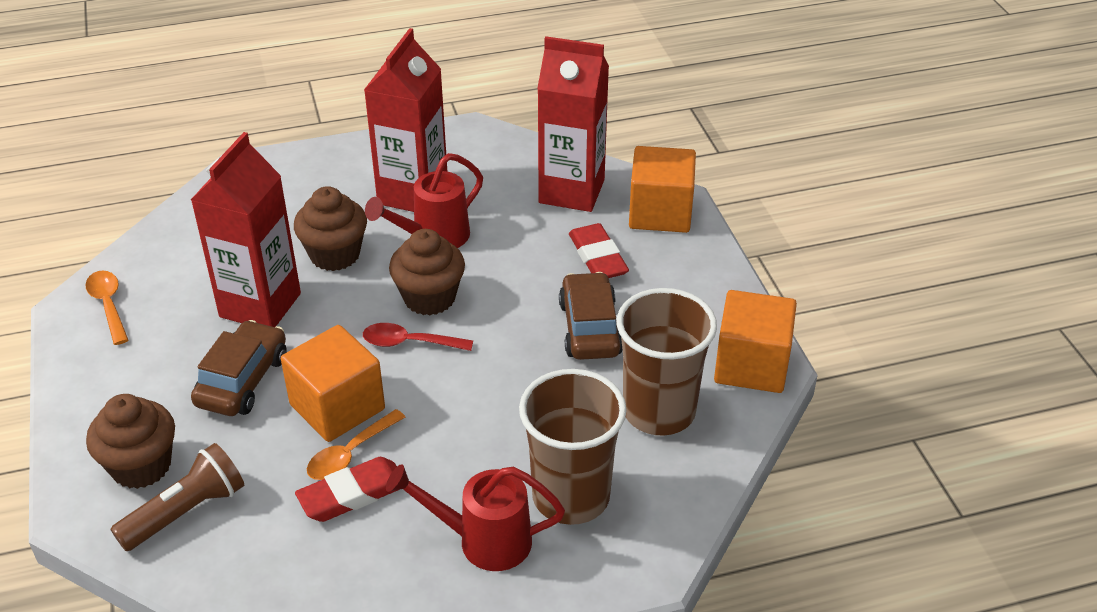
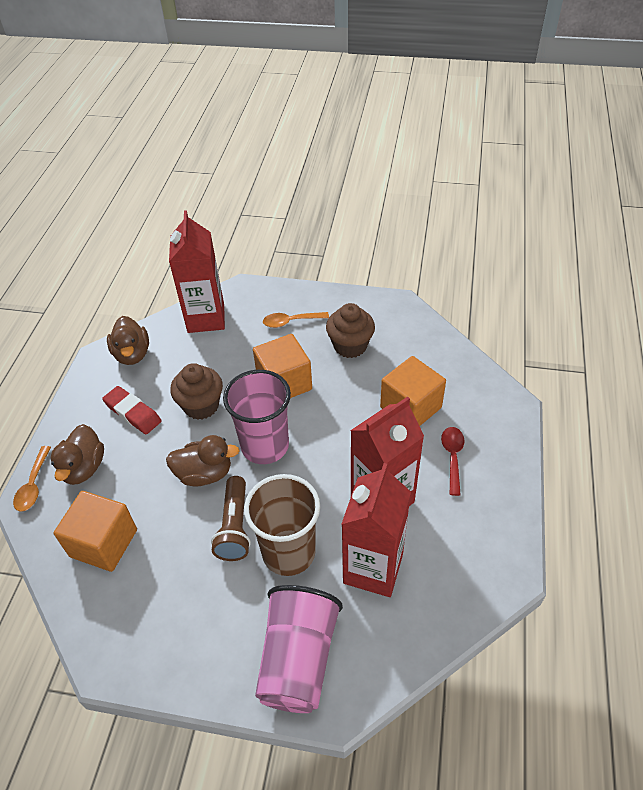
brown car: [191,320,287,416] [559,272,622,360] = 2 -> none = 0
brown cup: [519,369,627,525] [617,288,717,436] = 2 -> [244,474,320,576] = 1
brown cupcake: [86,394,175,489] [294,186,367,271] [389,229,465,315] = 3 -> [170,363,223,420] [326,303,375,358] = 2
brown duck: none = 0 -> [51,424,104,485] [107,316,149,365] [166,435,240,486] = 3
pink cup: none = 0 -> [223,370,291,464] [255,585,343,713] = 2
red eraser: [295,457,398,522] [569,223,629,278] = 2 -> [102,386,162,434] = 1
red watering can: [365,153,483,248] [386,464,565,571] = 2 -> none = 0

